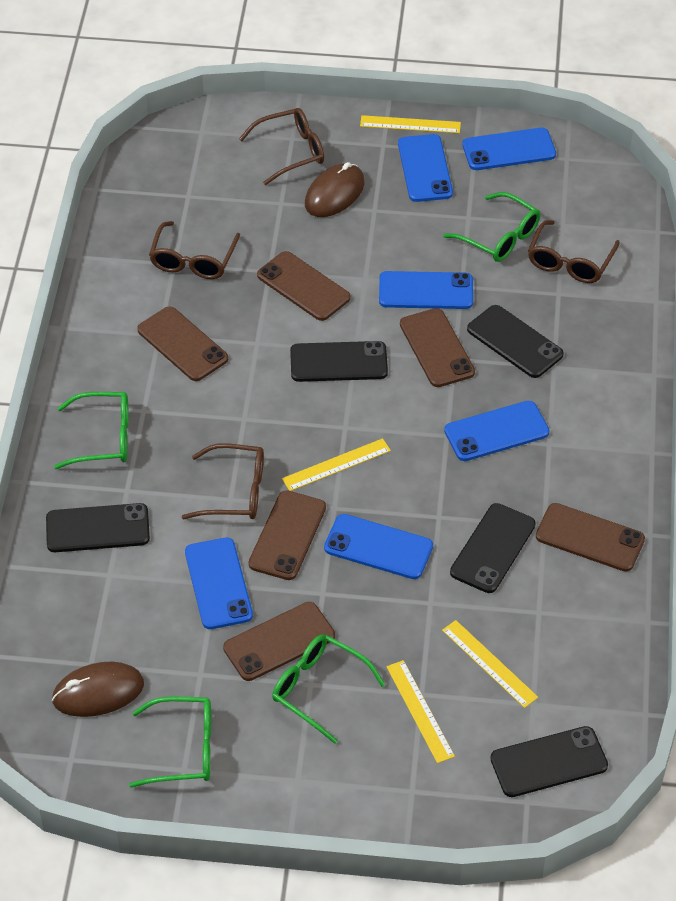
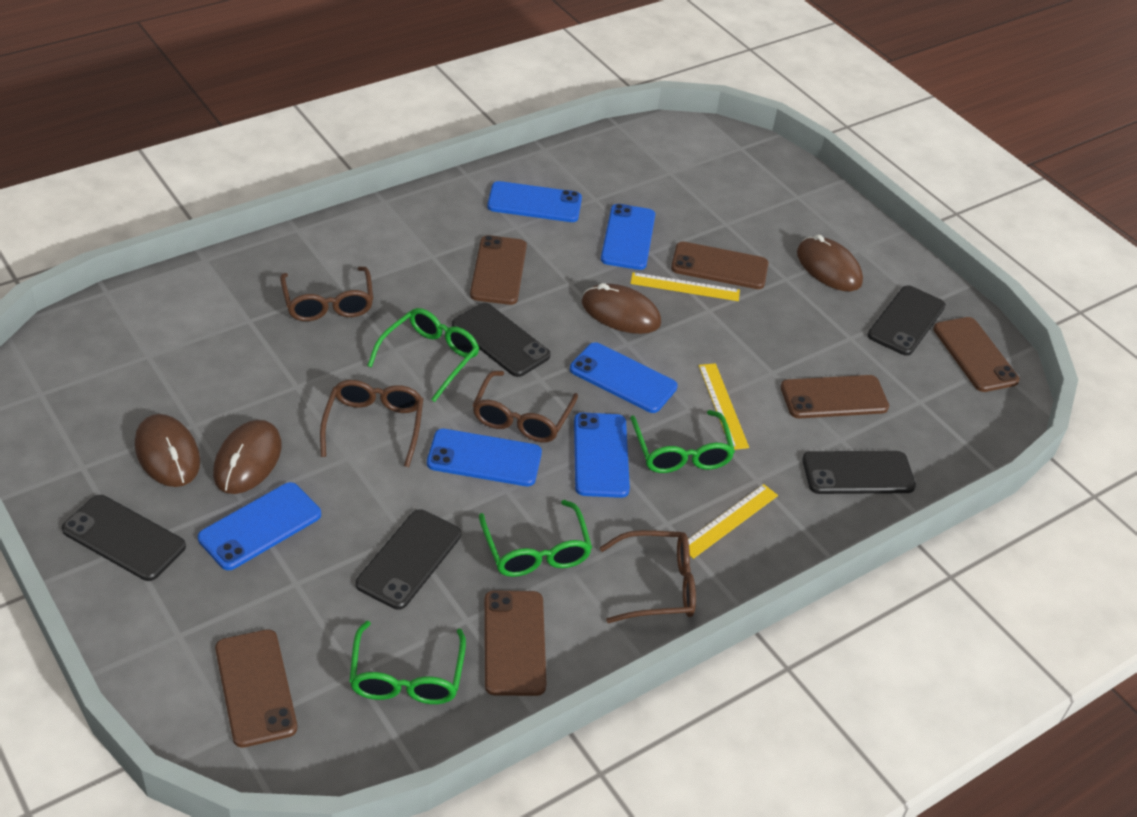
brown mouse: [52,662,144,717] [305,162,365,217] = 2 -> [135,414,200,487] [213,420,282,494] [582,283,661,334] [797,234,863,291] = 4
yellow ruler: [282,438,391,491] [360,115,461,133] [386,660,455,763] [442,620,538,708] = 4 -> [630,272,740,301] [688,484,778,559] [699,363,749,450] = 3

